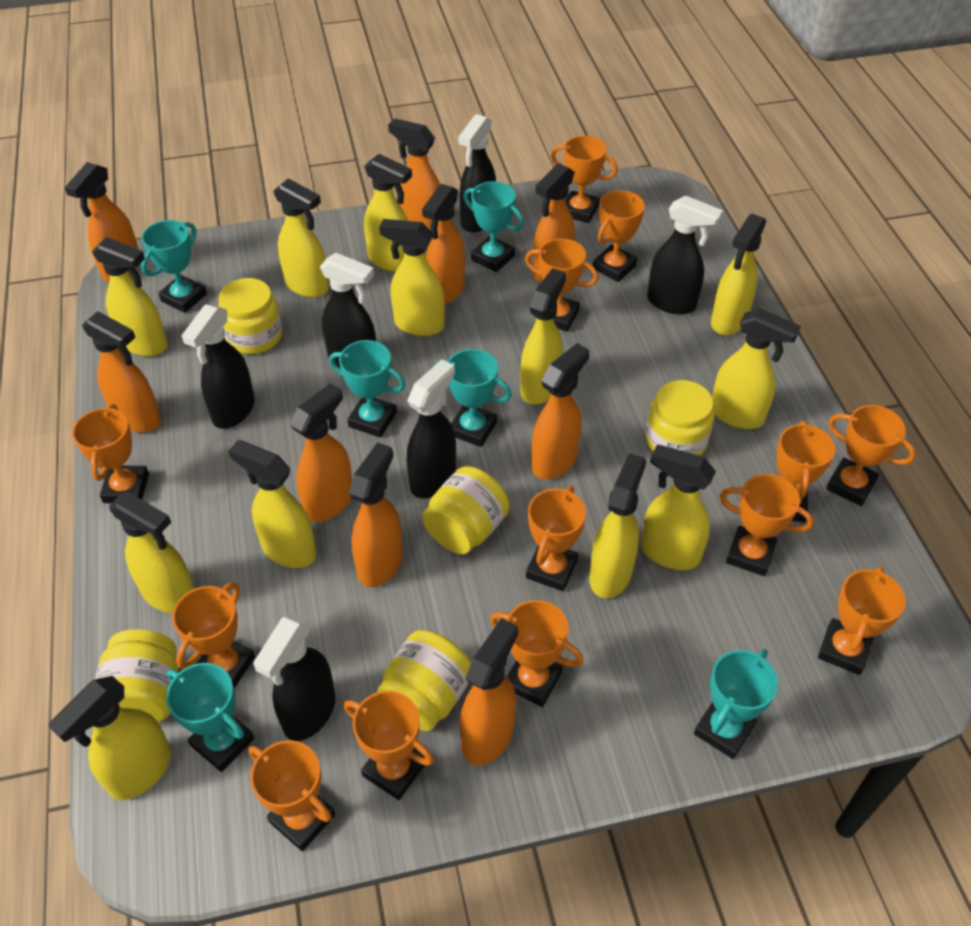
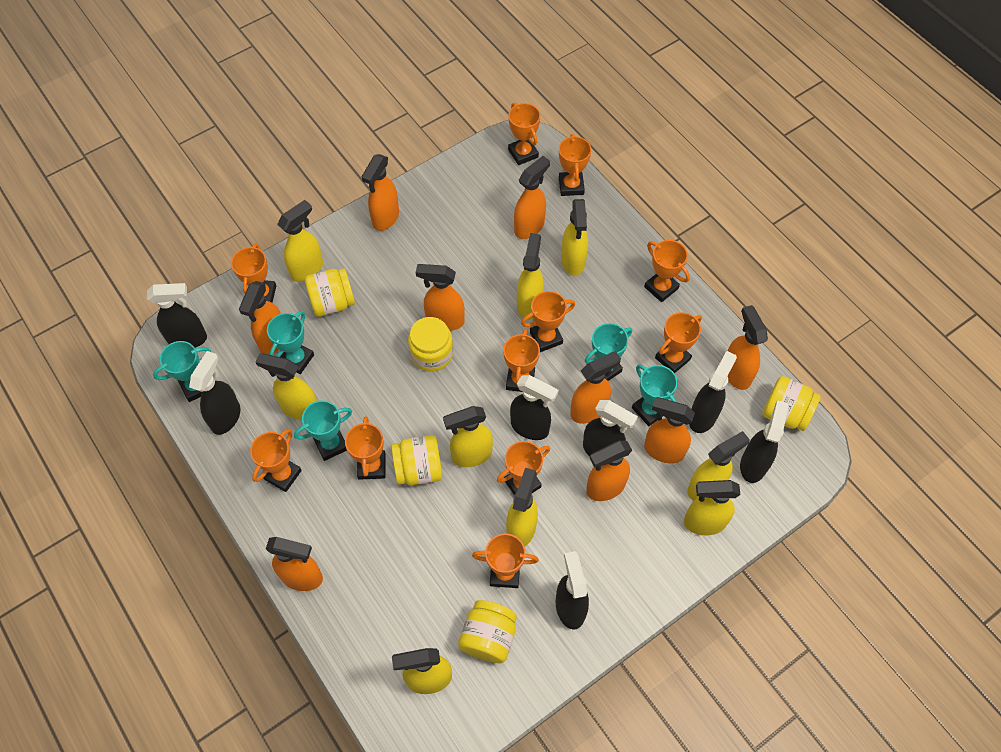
black spray bottle: [182,304,255,429] [253,613,335,741] [320,253,376,368] [407,360,456,498] [458,114,496,233] [647,195,723,315] = 6 -> [147,283,207,348] [189,351,240,435] [510,375,559,440] [556,551,589,629] [583,400,638,456] [689,351,737,433] [740,400,789,483] = 7
orange trophy: [72,404,149,503] [172,582,255,688] [248,740,335,851] [344,691,434,800] [490,600,583,707] [525,239,599,332] [526,486,586,591] [551,136,618,223] [593,190,645,282] [720,474,814,576] [777,421,836,522] [818,566,906,675] [826,405,916,506] = 13 -> [231,243,276,303] [250,429,302,492] [345,416,386,480] [472,533,539,588] [497,441,550,495] [503,329,540,392] [508,103,541,165] [521,291,575,352] [559,134,591,196] [644,240,690,302] [655,312,702,373] = 11
turquoise trophy: [141,220,207,313] [166,663,254,772] [329,340,405,438] [435,349,512,447] [464,181,524,272] [694,649,778,759] = 6 -> [153,341,211,402] [267,311,314,374] [294,400,352,461] [585,323,632,381] [632,364,678,426] = 5
yellow spray bottle: [49,676,171,800] [92,237,168,356] [109,492,195,613] [228,440,317,568] [273,178,329,298] [364,154,412,272] [379,219,445,336] [521,268,566,405] [589,453,646,598] [641,444,716,570] [711,214,766,335] [712,308,801,429] = 12 -> [256,353,317,420] [277,200,323,282] [392,648,452,694] [443,406,493,467] [506,468,538,547] [517,233,544,320] [561,199,588,276] [684,480,741,535] [687,431,750,501] = 9

